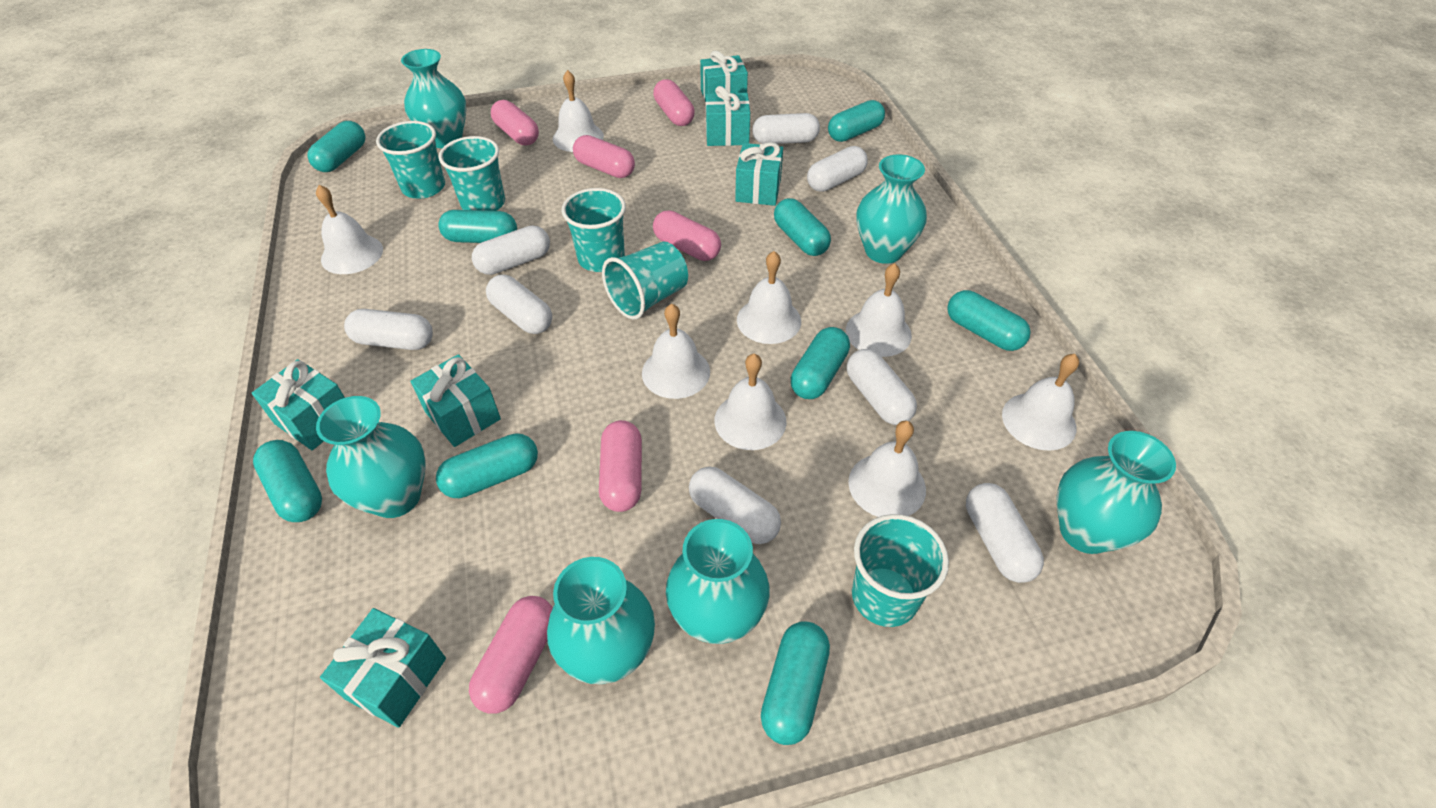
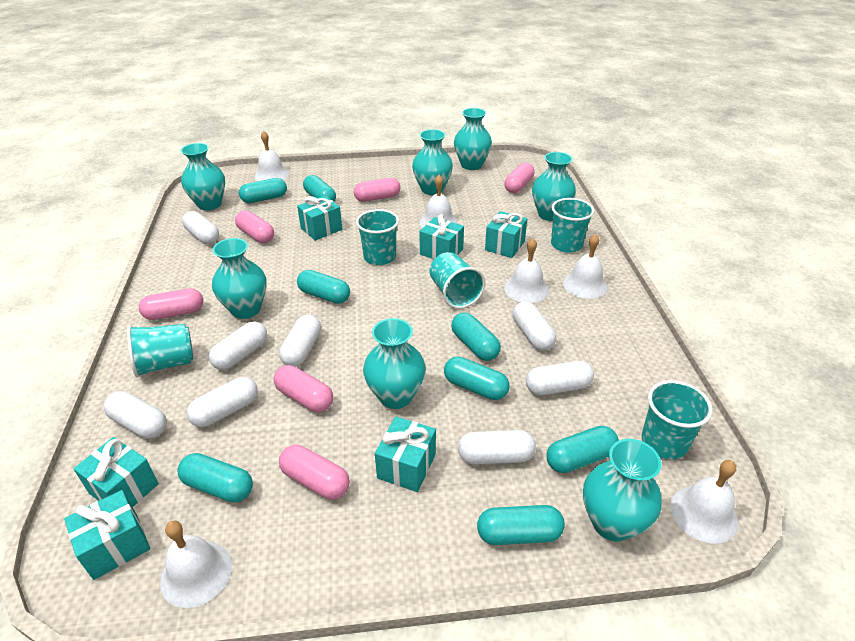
turquoise capsule: [253,440,322,522] [308,121,366,172] [436,433,538,498] [438,210,517,243] [761,621,830,745] [774,198,831,256] [791,327,850,399] [828,100,885,142] [947,290,1031,351] = 9 -> [178,453,253,502] [239,178,287,203] [297,270,350,304] [303,175,336,202] [444,357,510,400] [451,313,501,361] [477,505,565,545] [546,426,619,473] = 8
turquoise vase: [316,396,426,518] [401,49,466,148] [547,557,655,684] [666,519,770,644] [856,155,927,264] [1056,431,1176,554] = 6 -> [181,143,225,210] [212,238,267,319] [363,318,426,409] [412,129,453,195] [454,108,492,170] [532,152,576,221] [583,439,662,542] = 7
white bell: [316,185,383,274] [553,70,604,152] [642,304,710,399] [714,354,787,450] [737,251,801,344] [846,263,912,357] [848,421,926,517] [1002,354,1079,451] = 8 -> [160,520,232,608] [255,131,289,181] [420,175,458,228] [504,238,549,303] [563,234,608,299] [671,460,738,544] = 6

